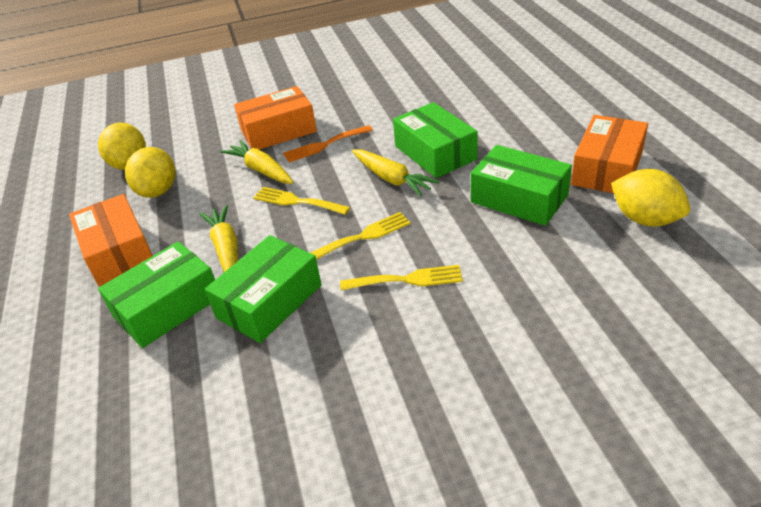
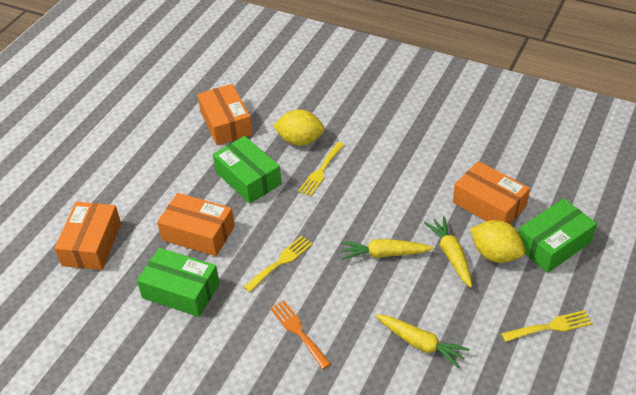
green box: [98,241,215,348] [205,235,322,343] [393,102,478,178] [471,145,572,226] = 4 -> [137,248,220,317] [213,136,282,204] [518,198,597,273] = 3
orange box: [69,194,153,287] [234,86,317,150] [571,115,648,193] = 3 -> [54,202,121,270] [157,193,235,256] [197,84,253,145] [453,161,530,224] = 4
yellow lemon: [98,122,146,170] [125,147,175,198] [611,169,690,227] = 3 -> [273,109,325,146] [470,220,525,263] = 2

